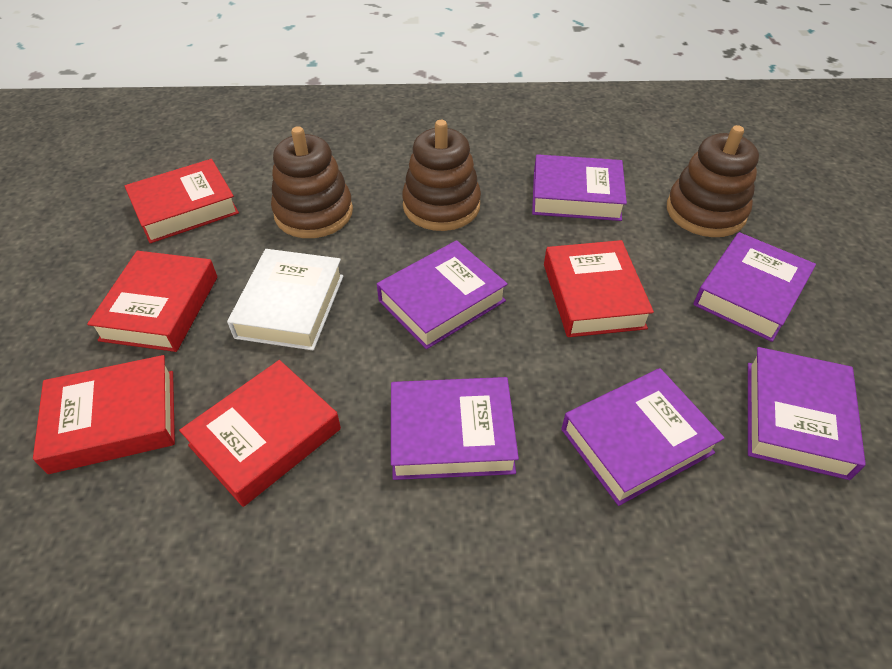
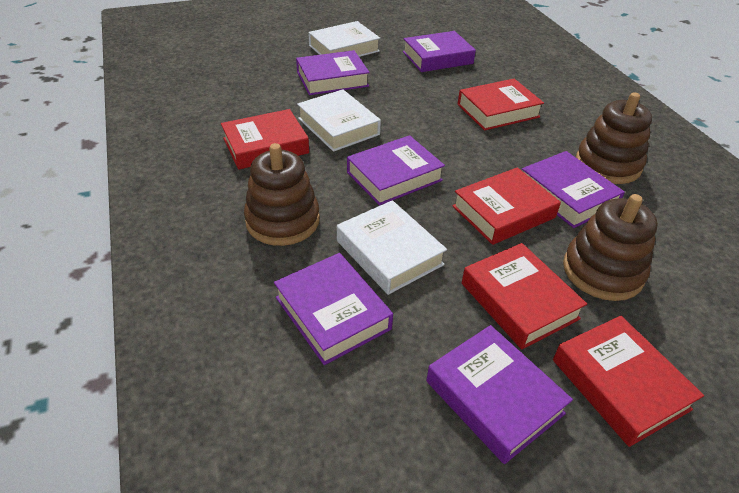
white book: [227,249,343,350] = 1 -> [297,89,381,152] [308,21,380,57] [337,200,447,295] = 3

